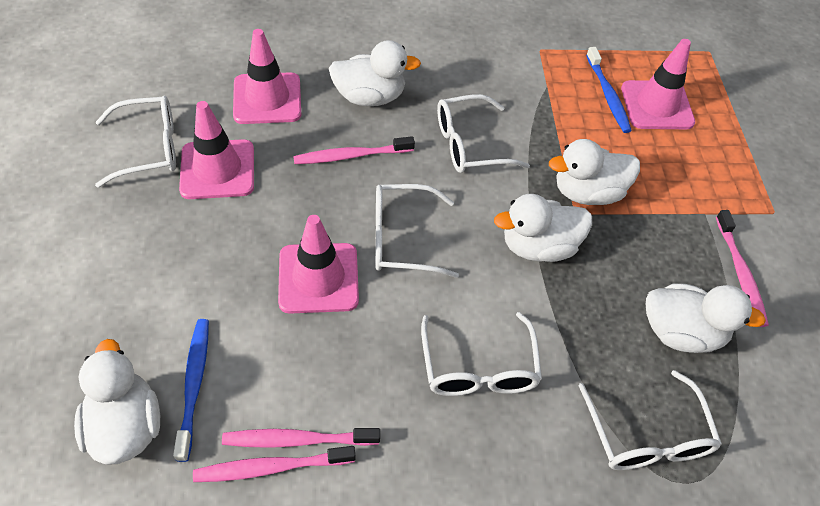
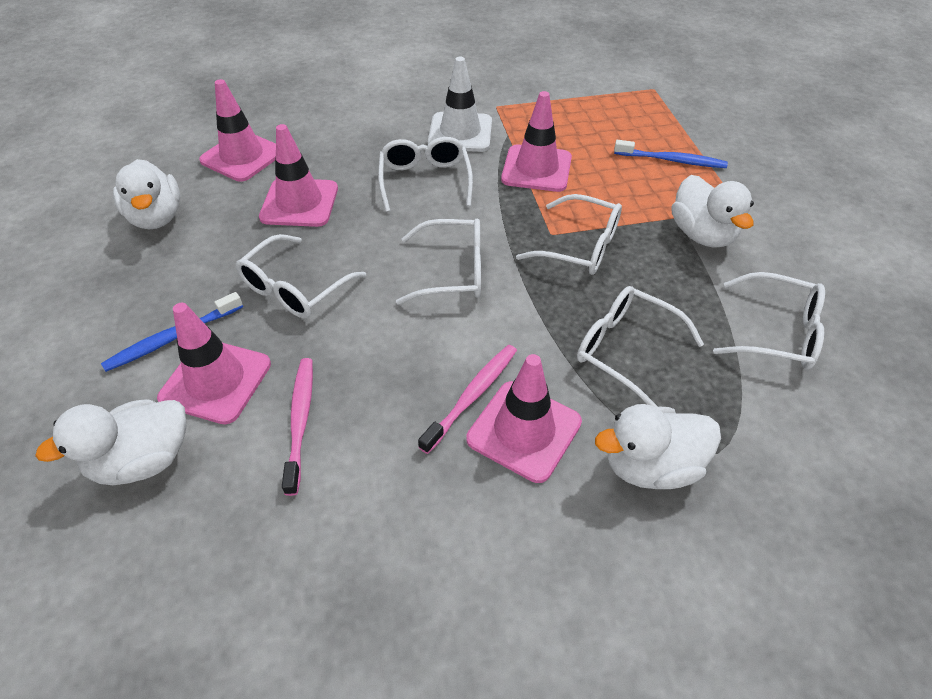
pink toothbrush: [193,446,356,482] [222,428,380,448] [293,136,415,164] [716,210,769,327] = 4 -> [282,358,313,496] [418,345,517,454] = 2
pink traffic cone: [179,101,254,199] [233,29,301,124] [278,215,359,314] [621,39,695,129] = 4 -> [157,303,271,424] [199,79,276,182] [259,124,338,227] [467,354,582,483] [501,91,572,192] = 5
white duck: [74,339,160,465] [329,40,421,106] [494,194,592,262] [549,139,640,205] [646,284,766,353] = 5 -> [35,399,187,485] [113,159,180,229] [595,404,721,489] [672,175,754,248] = 4
white glasses: [95,96,176,188] [375,184,459,278] [421,312,542,396] [437,94,530,173] [579,370,722,470] = 5 -> [235,234,366,318] [378,137,473,212] [396,219,481,305] [516,194,622,275] [577,286,704,407] [713,272,825,370] = 6
white traffic cone: none = 0 -> [428,57,492,152] = 1

